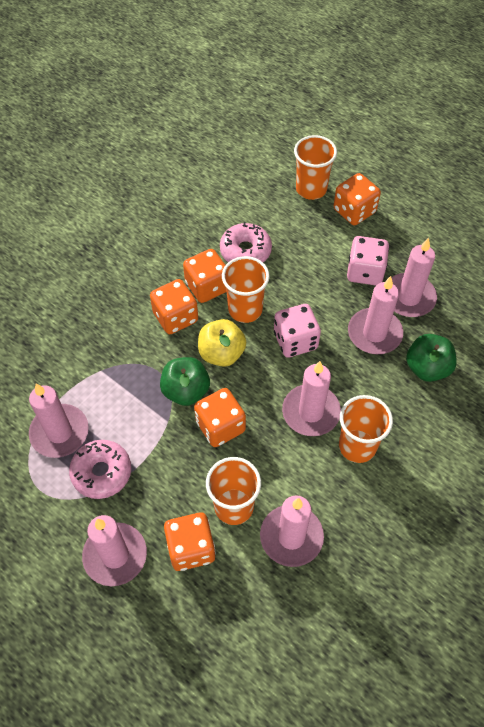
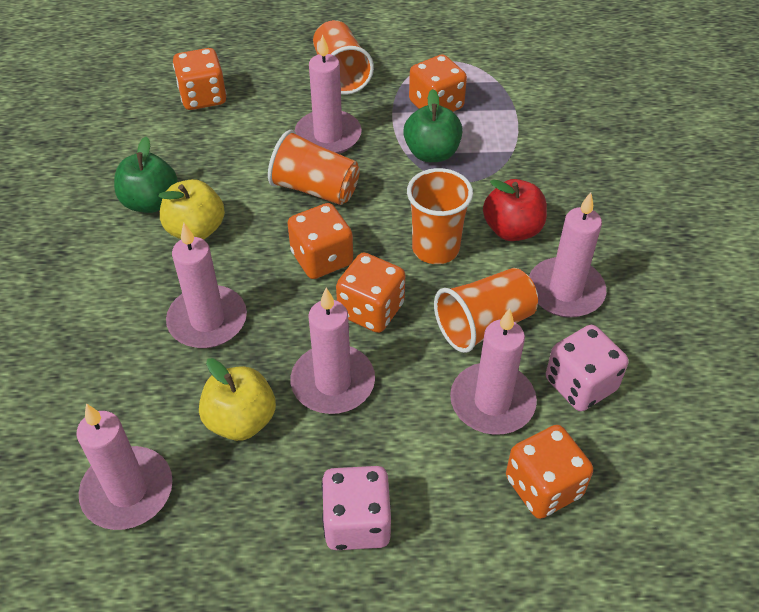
pink donut: [69,440,131,499] [220,222,272,262] = 2 -> none = 0
red apple: none = 0 -> [483,179,547,241] = 1
yellow apple: [198,319,246,367] = 1 -> [158,179,225,240] [199,358,276,441] = 2

